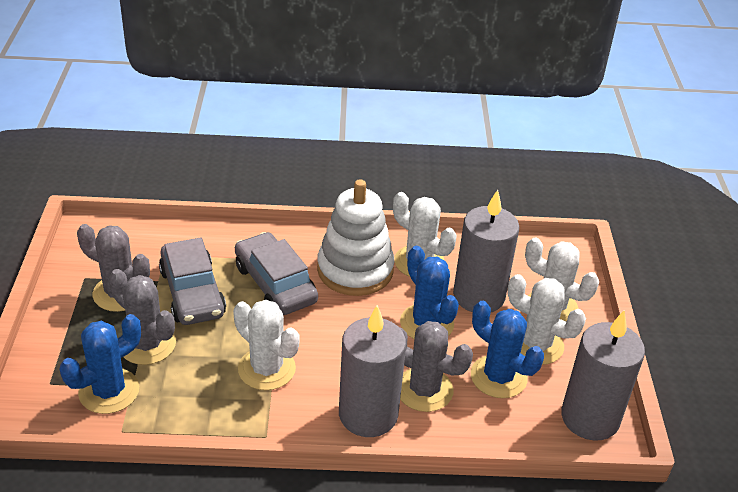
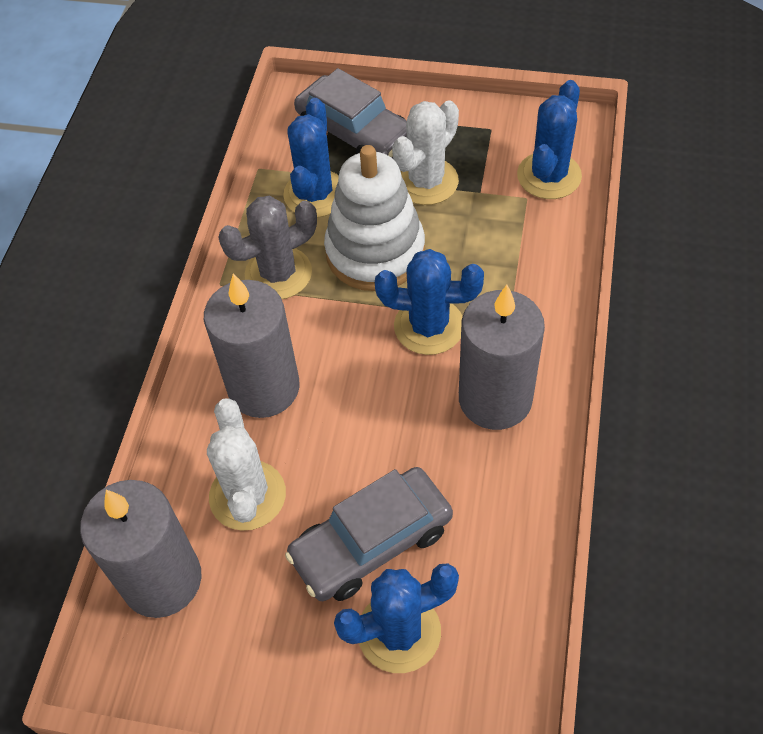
blue cactus: [59,314,141,414] [400,246,459,339] [471,301,544,398] = 3 -> [283,98,339,218] [334,564,459,673] [375,249,484,355] [517,80,582,199] = 4
grey cactus: [77,224,150,312] [108,269,176,365] [399,321,473,412] = 3 -> [218,196,317,299] = 1
white cactus: [233,300,300,390] [393,192,456,277] [507,274,586,365] [525,237,599,321] = 4 -> [207,398,286,531] [392,100,459,205] = 2

